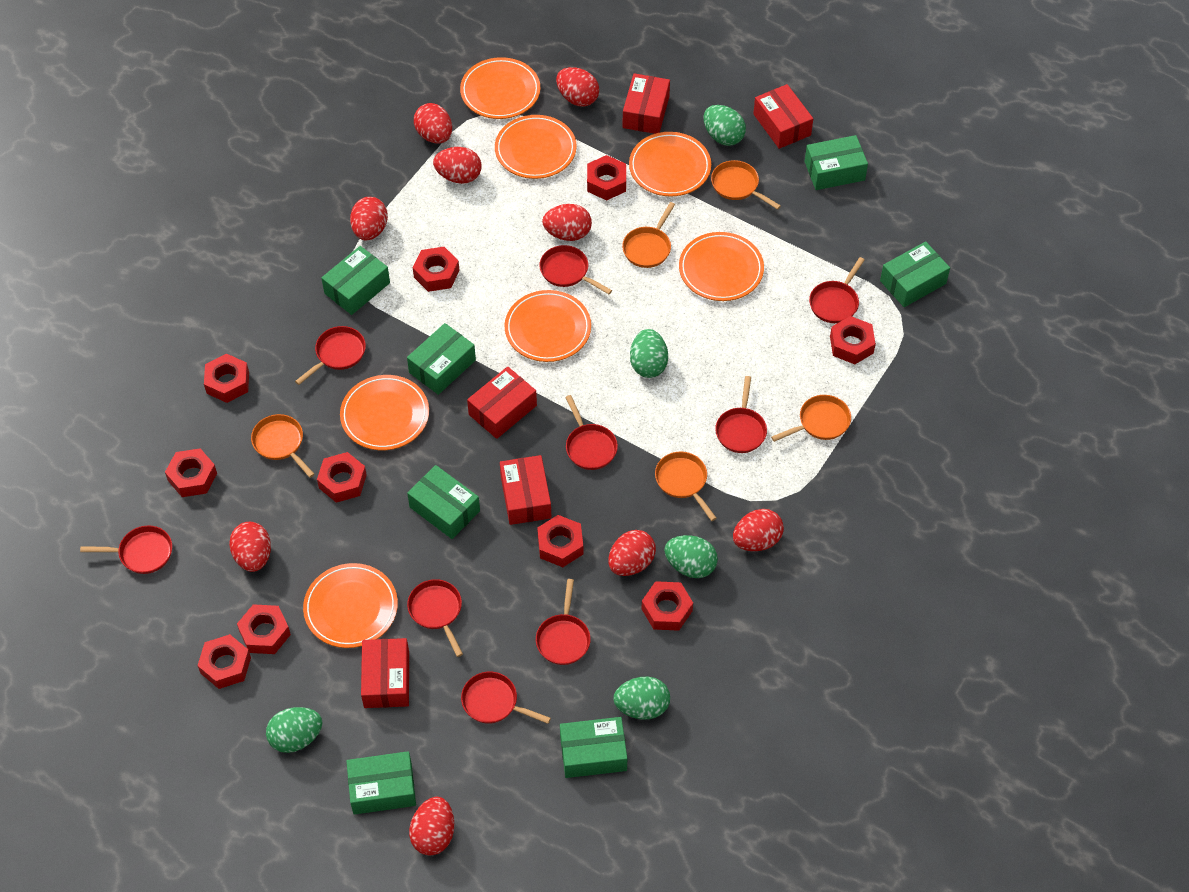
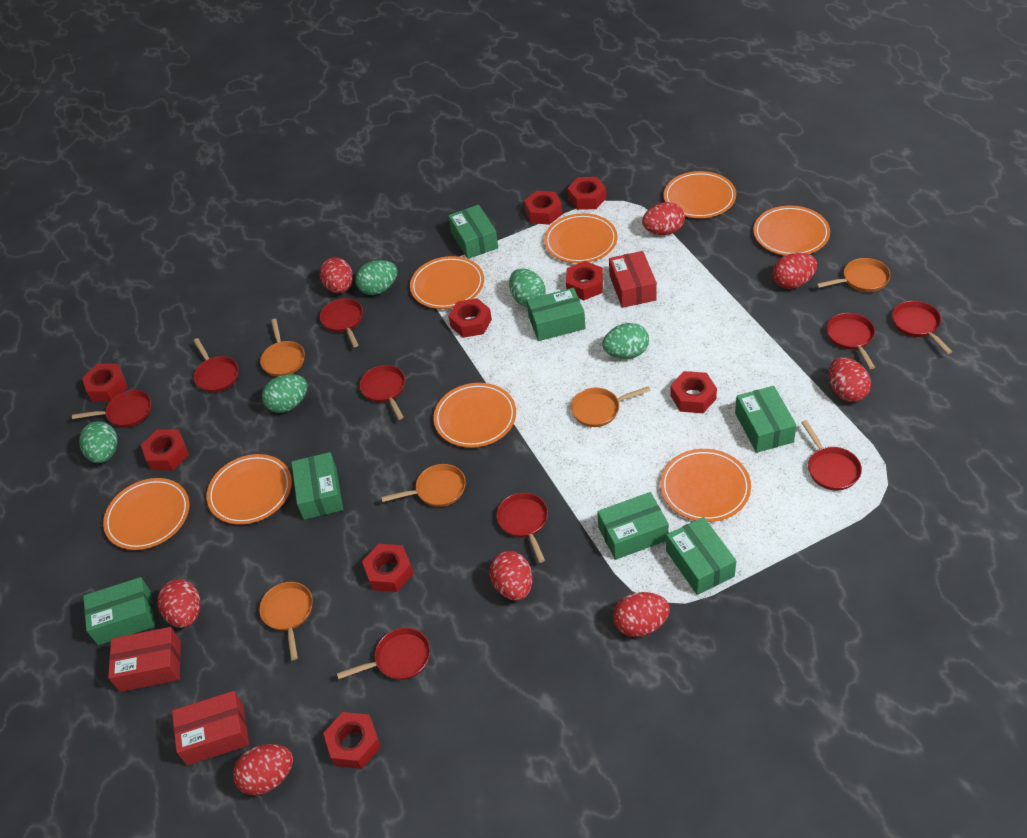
orange plate: [303,563,398,648] [340,375,429,450] [460,57,540,119] [495,115,577,179] [505,290,591,362] [629,132,711,197] [679,232,764,301] = 7 -> [103,478,189,550] [206,454,292,525] [410,256,484,309] [433,383,516,448] [544,213,617,263] [660,449,751,522] [664,171,736,218] [753,205,830,256] = 8
red box: [361,638,409,708] [467,367,537,439] [500,455,551,525] [622,73,670,134] [753,84,813,149] = 5 -> [108,627,181,692] [172,691,249,765] [609,251,657,308] = 3
red egg: [229,522,271,572] [350,197,388,240] [409,797,454,856] [414,103,452,144] [433,147,481,184] [542,204,592,241] [556,67,599,107] [608,530,656,576] [733,509,784,551] = 9 -> [157,579,201,628] [233,744,293,795] [320,257,353,294] [489,551,532,601] [613,592,670,637] [642,202,685,235] [773,253,817,289] [829,357,871,402] = 8
red nut: [165,448,217,497] [197,634,251,689] [204,353,249,403] [237,604,291,654] [317,452,367,503] [413,247,460,292] [537,515,583,567] [587,155,626,200] [641,581,693,631] [830,316,876,364] = 10 -> [82,364,128,402] [141,430,189,470] [323,712,381,769] [362,544,413,592] [449,298,492,338] [524,191,562,225] [566,261,603,300] [567,177,606,210] [670,371,717,413] = 9

